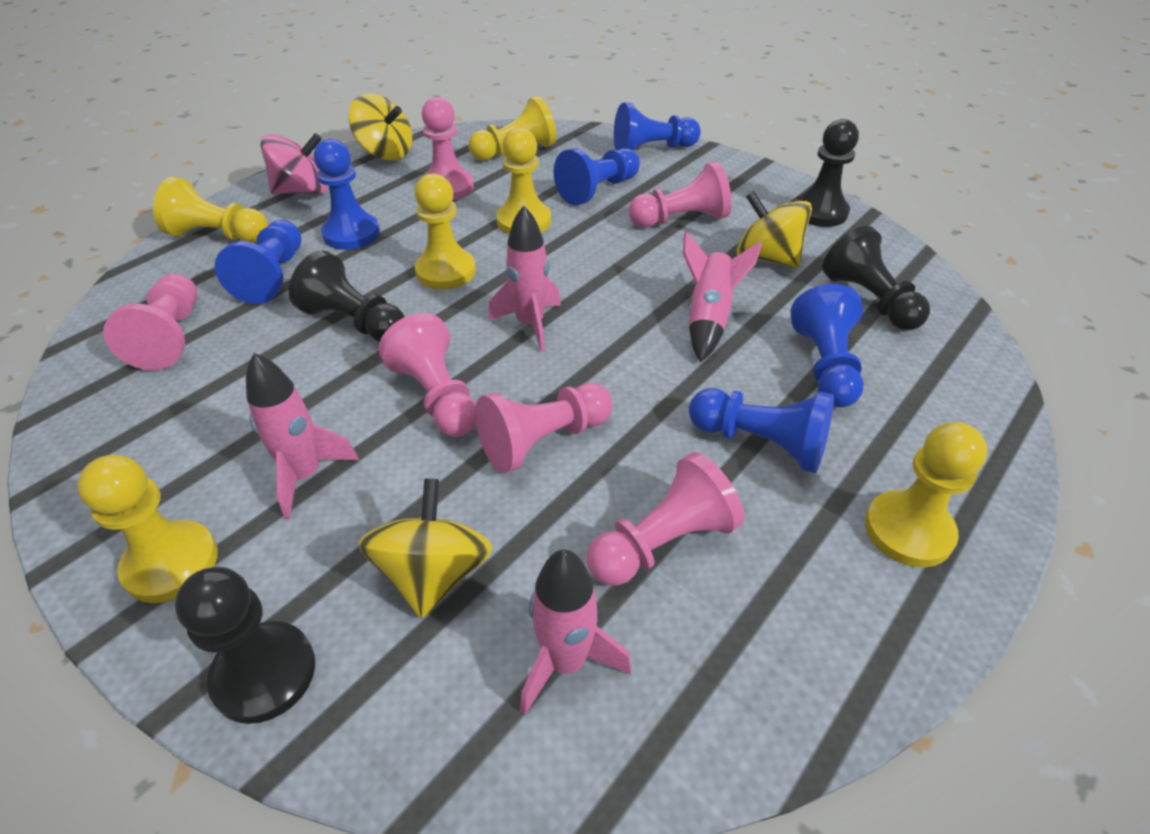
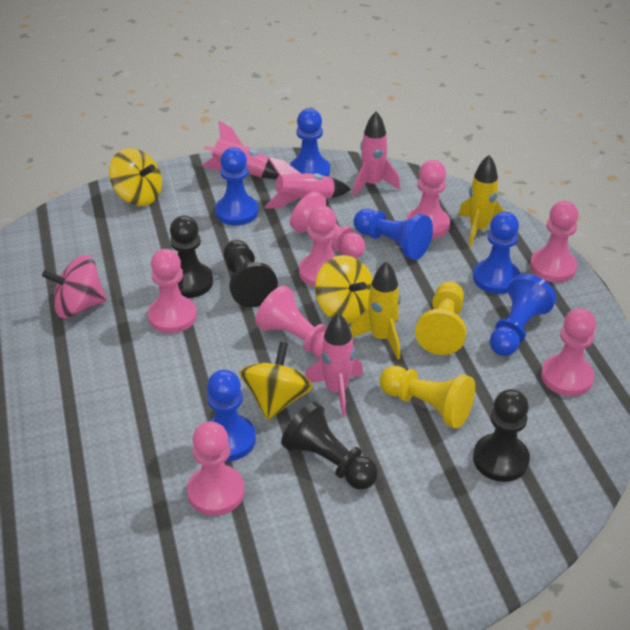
pink pawn: [103,274,197,370] [378,313,476,437] [422,97,474,201] [475,383,613,474] [587,452,745,586] [628,161,732,228] = 6 -> [148,249,197,333] [187,421,245,516] [255,285,327,359] [290,192,365,259] [299,206,337,287] [406,160,450,239] [530,201,578,282] [541,308,596,396] = 8
yellow pawn: [77,455,218,603] [153,177,268,243] [414,173,476,290] [468,96,557,161] [496,127,551,234] [865,422,988,568] = 6 -> [380,366,475,429] [415,281,467,355] = 2
yellow rocket: none = 0 -> [350,261,401,360] [458,155,505,247] = 2

